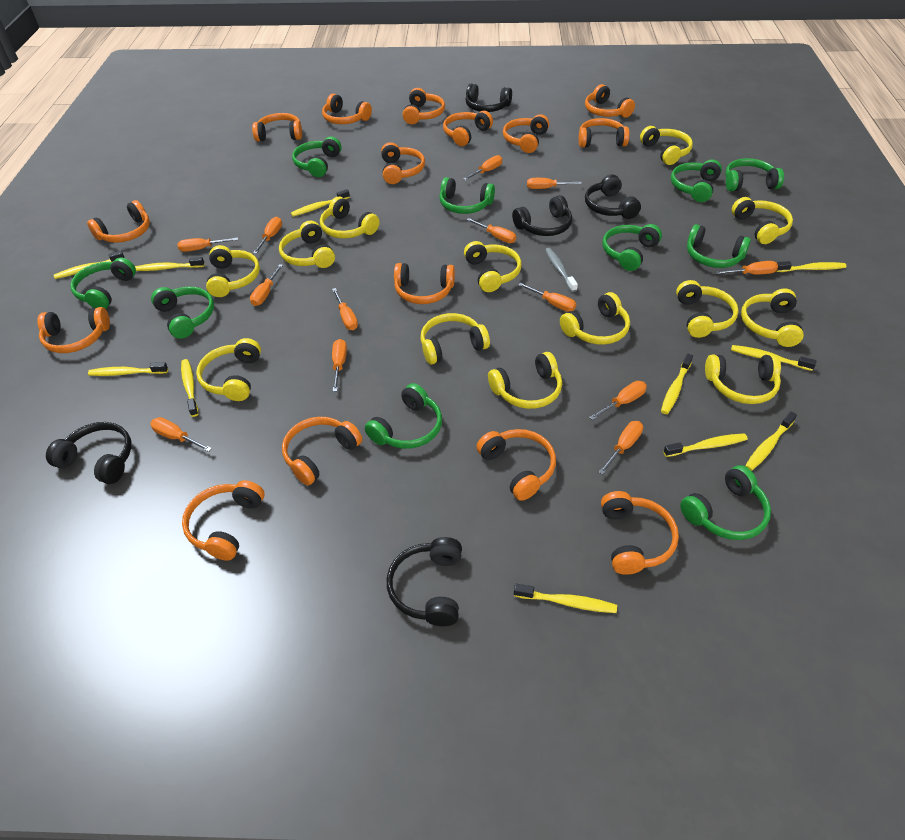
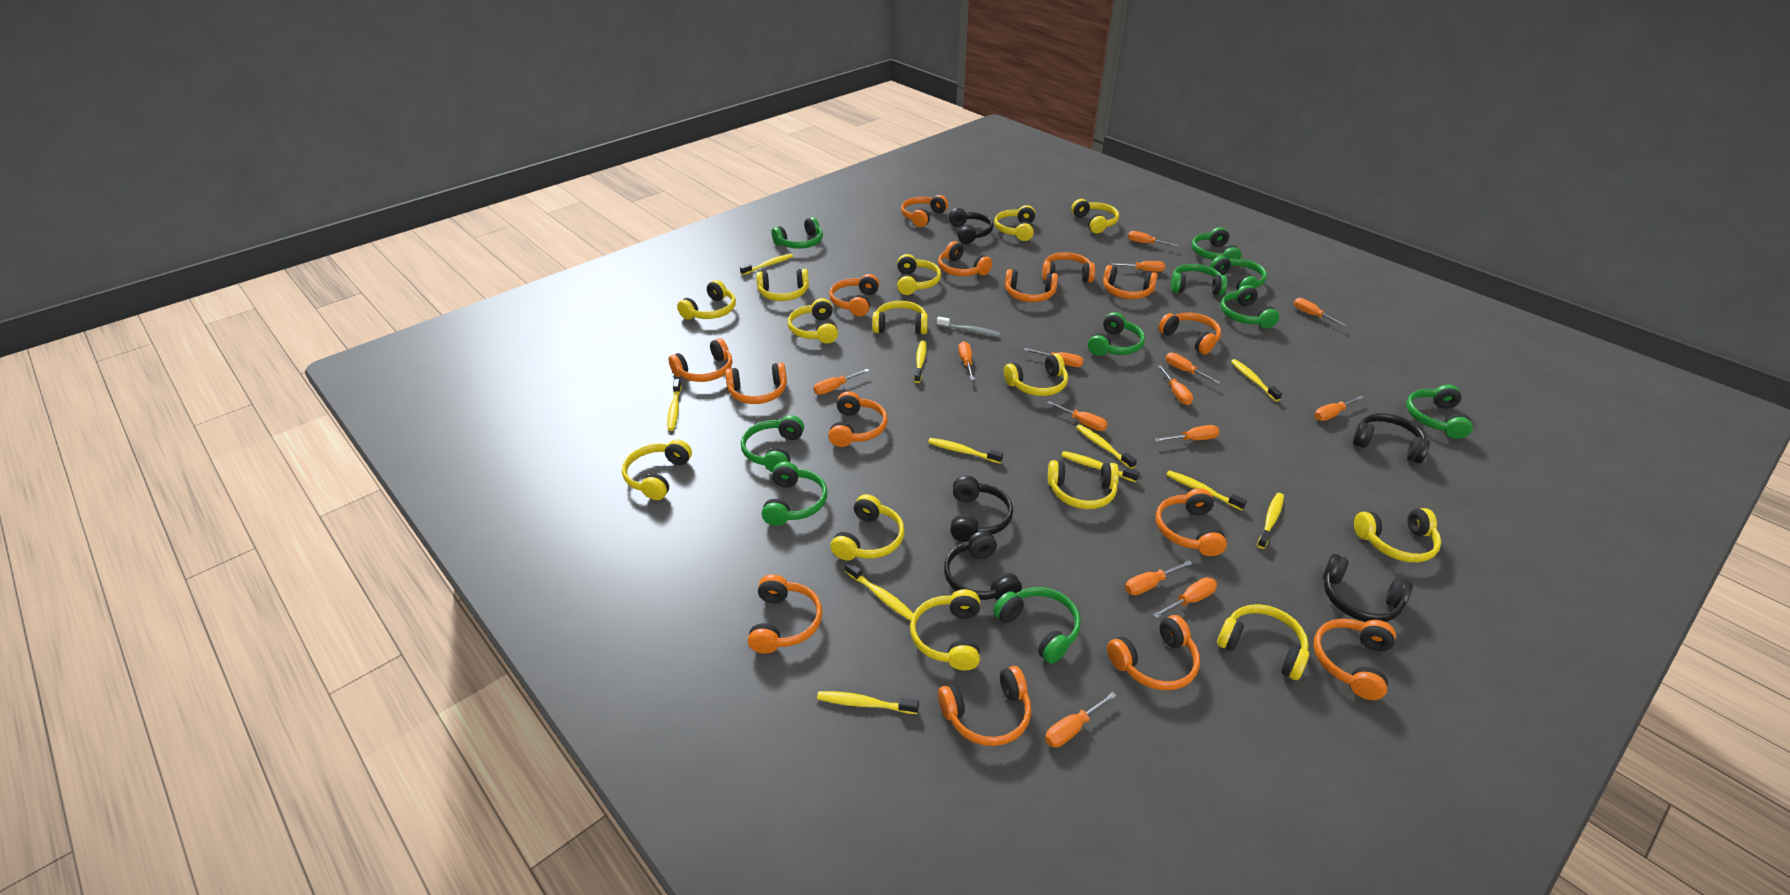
orange screwdriver: [150,417,212,452] [177,238,238,252] [250,264,283,306] [253,217,282,254] [332,288,358,330] [332,339,347,392] [463,155,502,180] [467,218,516,243] [519,283,576,312] [527,178,582,189] [589,381,647,420] [599,421,643,474] [715,261,778,275] = 13 -> [813,369,869,395] [958,341,975,380] [1024,348,1084,367] [1045,692,1117,747] [1047,401,1108,431] [1111,261,1165,272] [1125,560,1193,595] [1128,231,1179,247] [1153,577,1217,619] [1155,425,1220,442] [1158,365,1193,405] [1165,352,1221,384] [1294,298,1347,327] [1315,396,1364,421] = 14
yellow headphones: [196,338,261,401] [206,245,260,297] [279,221,335,268] [320,197,379,238] [421,313,490,365] [464,241,522,292] [488,352,562,409] [560,292,630,345] [640,126,693,165] [676,280,739,338] [705,355,781,404] [732,197,793,244] [741,288,804,347] = 13 -> [622,439,692,500] [677,280,736,320] [756,269,809,301] [788,298,838,343] [831,494,904,561] [872,301,928,334] [897,254,941,295] [910,589,980,670] [994,205,1035,241] [1004,353,1068,396] [1048,460,1119,509] [1071,199,1119,234] [1217,604,1309,680] [1354,508,1441,562] = 14

